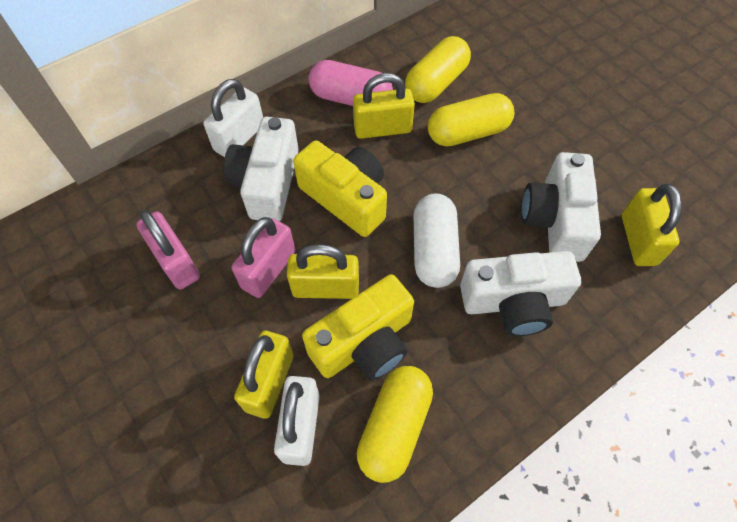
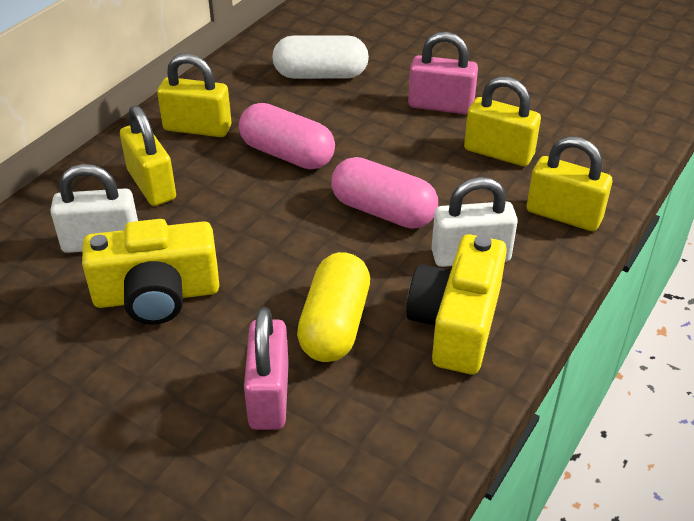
pink capsule: [309,60,393,106] = 1 -> [239,103,335,170] [331,157,438,229] = 2
white camera: [224,117,299,222] [460,251,581,336] [521,152,601,262] = 3 -> none = 0
yellow capsule: [357,366,433,483] [405,36,471,103] [428,93,514,147] = 3 -> [297,252,370,362] = 1

